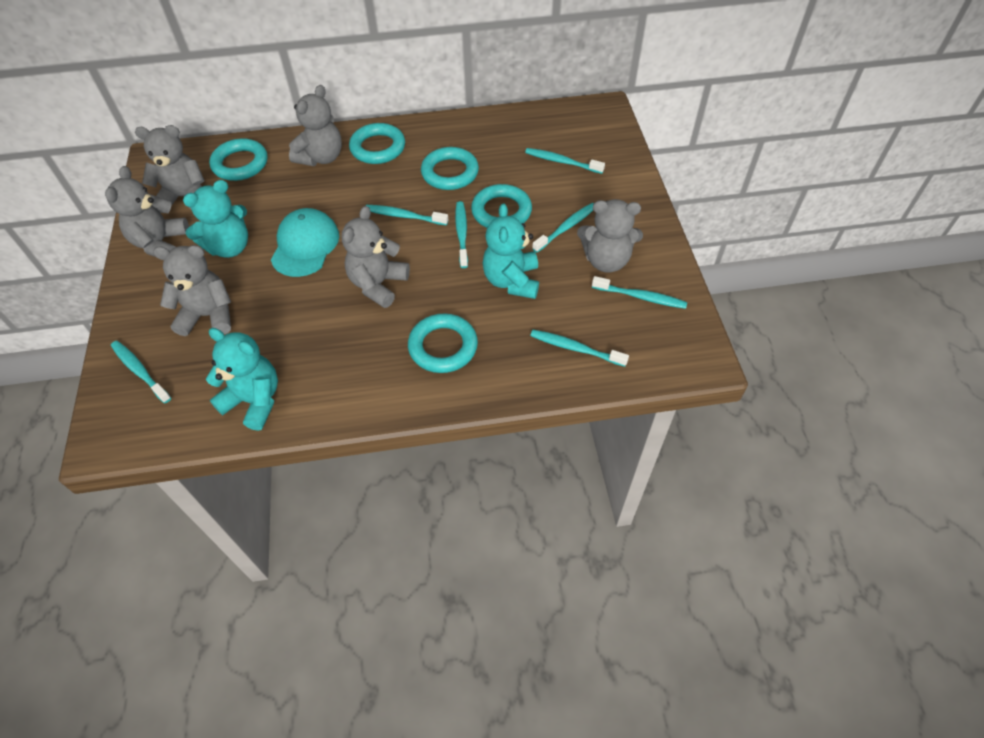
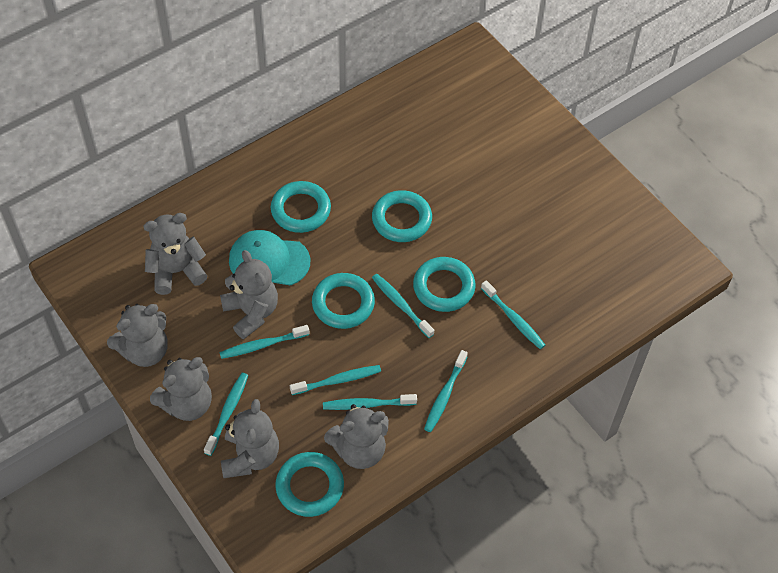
turquoise teddy bear: [183,180,248,258] [206,328,278,431] [482,203,539,299] = 3 -> none = 0

